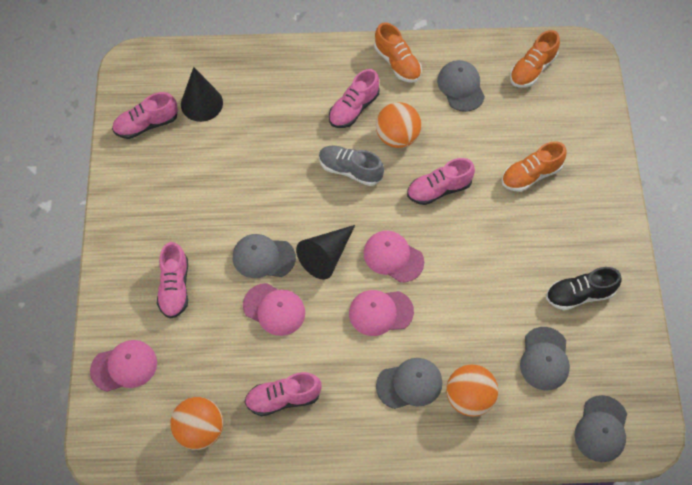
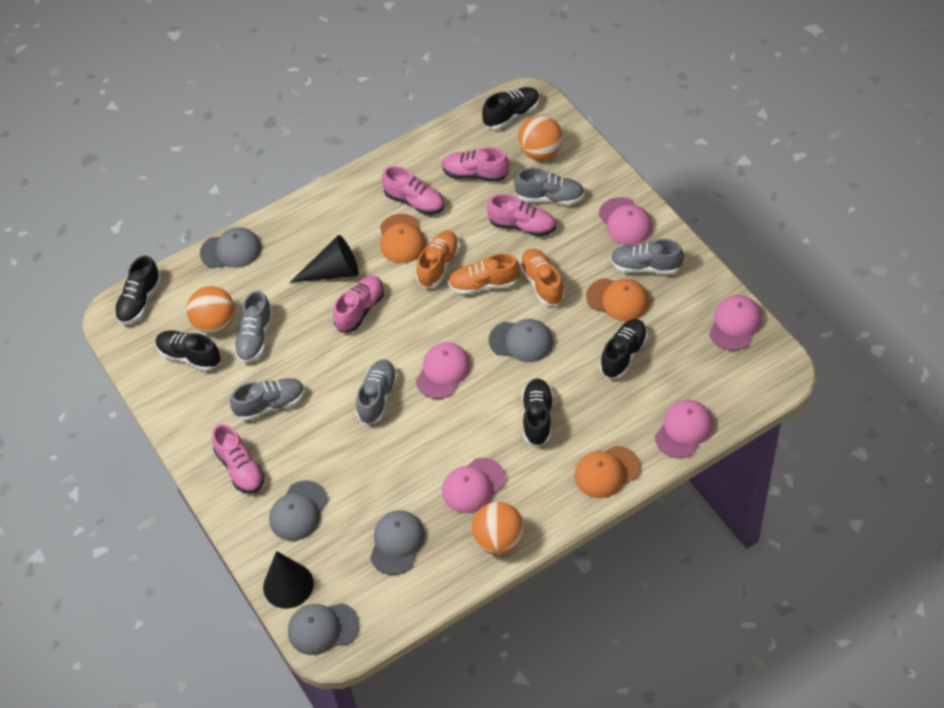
black shoe: [546,267,622,310] = 1 -> [115,256,161,324] [156,330,220,371] [482,87,540,129] [522,378,553,447] [600,319,648,379] = 5
grey shoe: [319,146,384,186] = 1 -> [230,378,305,421] [234,290,273,363] [356,359,398,425] [514,168,585,205] [611,239,684,274] = 5
orange cap: none = 0 -> [380,214,426,263] [574,446,641,498] [586,278,649,321] = 3
pink cap: [90,340,157,392] [243,283,305,336] [349,290,414,336] [363,231,424,283] = 4 -> [416,342,471,399] [442,458,506,513] [599,197,653,245] [655,400,713,458] [709,295,762,351] = 5

